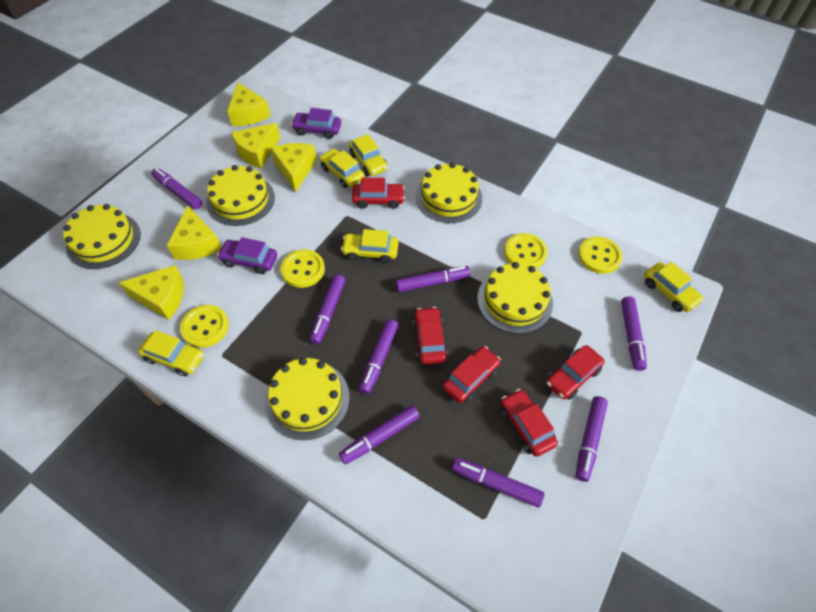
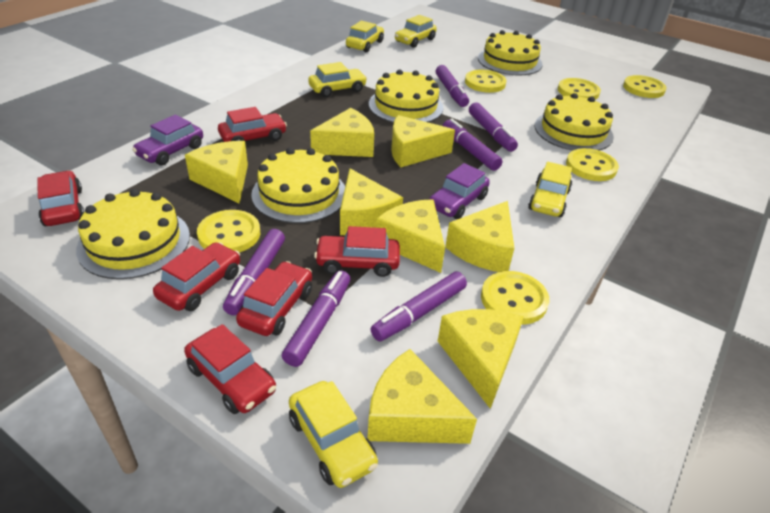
purple marker: [151,168,202,209] [309,274,346,344] [339,405,420,464] [359,319,399,394] [396,266,470,292] [452,458,544,507] [575,396,608,482] [621,296,647,371] = 8 -> [223,229,285,315] [282,270,350,367] [371,272,467,341] [436,65,469,107] [443,119,502,171] [469,102,518,152] = 6
red car: [352,178,405,209] [413,307,448,364] [443,346,501,403] [501,389,558,457] [546,345,605,400] = 5 -> [37,171,84,226] [153,242,240,311] [184,324,276,414] [218,107,287,142] [236,261,312,336] [314,226,400,277] = 6
yellow button: [180,305,229,348] [281,250,325,288] [504,233,548,269] [578,237,623,274] = 4 -> [197,210,260,253] [465,70,507,93] [481,271,549,325] [558,78,601,100] [566,148,619,181] [623,75,666,98] = 6
yellow cheese: [118,265,184,320] [167,206,221,260] [227,82,271,126] [231,123,280,168] [271,143,317,192] = 5 -> [185,141,248,204] [310,108,374,157] [340,168,403,235] [367,349,477,444] [376,199,445,273] [391,115,455,167] [438,309,524,409] [445,201,514,272] = 8

